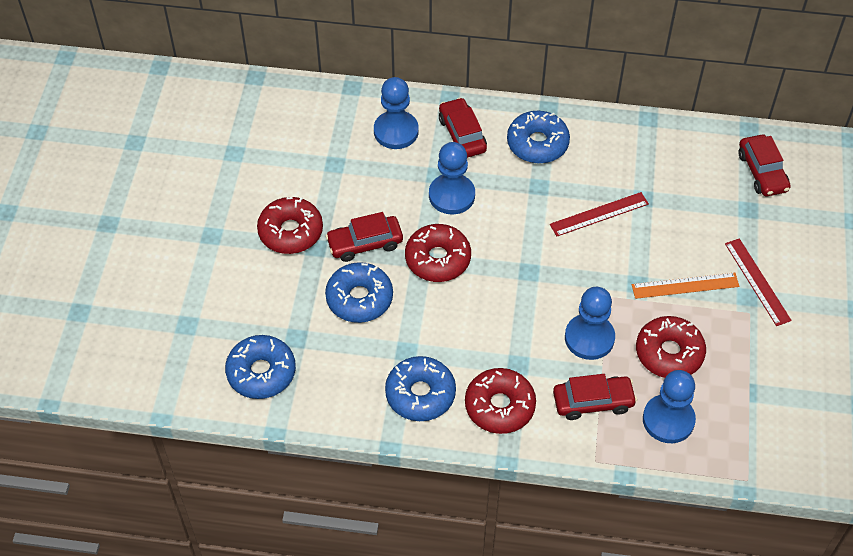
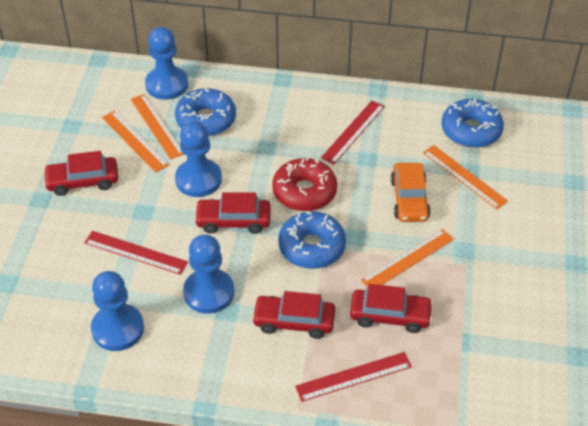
blue donut: [225,335,296,399] [325,262,393,323] [385,356,456,421] [507,111,570,164] = 4 -> [175,88,236,136] [278,211,346,269] [441,99,504,148] = 3
orange car: none = 0 -> [391,163,430,222] = 1
orange ruler: [632,273,739,299] = 1 -> [102,111,169,172] [131,94,184,159] [361,229,454,287] [423,145,508,209] = 4
red donut: [257,197,323,254] [405,224,471,282] [465,368,536,434] [636,316,706,378] = 4 -> [272,156,337,211] = 1
red ruler: [550,192,649,236] [725,238,792,326] = 2 -> [84,231,188,275] [295,352,412,402] [321,101,385,164] = 3

